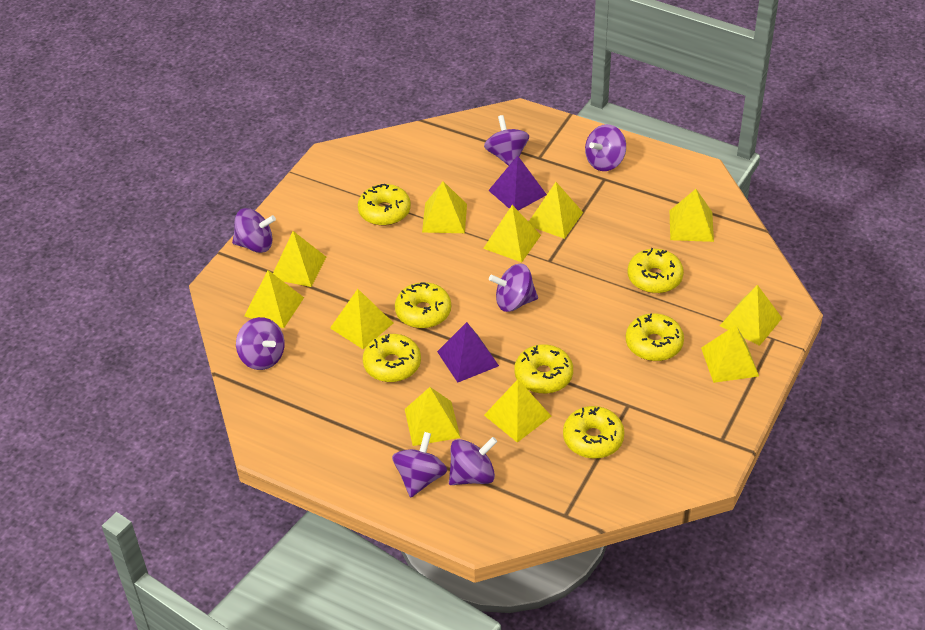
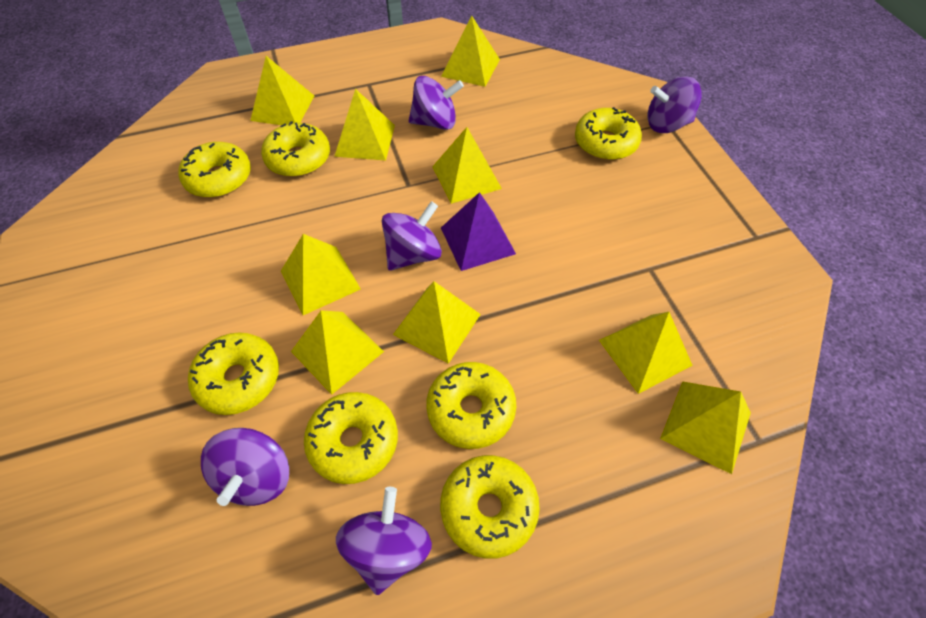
purple pyramid: [437,322,499,382] [488,156,547,211] = 2 -> [441,192,516,271] = 1
purple spinning top: [232,208,276,253] [236,317,285,370] [392,432,447,497] [449,437,498,485] [484,115,529,166] [489,264,538,312] [585,124,626,171] = 7 -> [201,428,289,506] [336,487,432,595] [382,201,442,271] [409,76,464,130] [647,77,702,133] = 5
yellow pyramid: [244,270,304,328] [273,231,326,287] [330,289,393,349] [405,387,461,446] [422,181,467,233] [483,205,541,262] [484,379,551,442] [529,182,583,239] [670,189,714,242] [701,325,759,383] [720,285,782,346] = 11 -> [250,56,314,125] [281,234,361,315] [291,310,384,395] [334,89,395,161] [393,281,481,364] [432,127,502,204] [441,15,500,87] [599,312,693,394] [660,381,751,474] = 9

